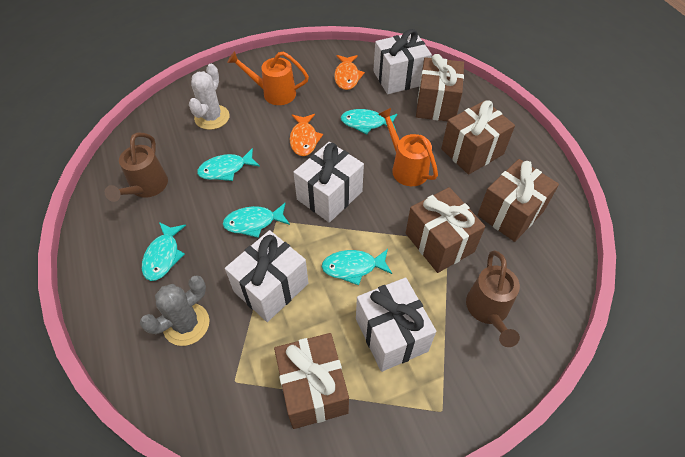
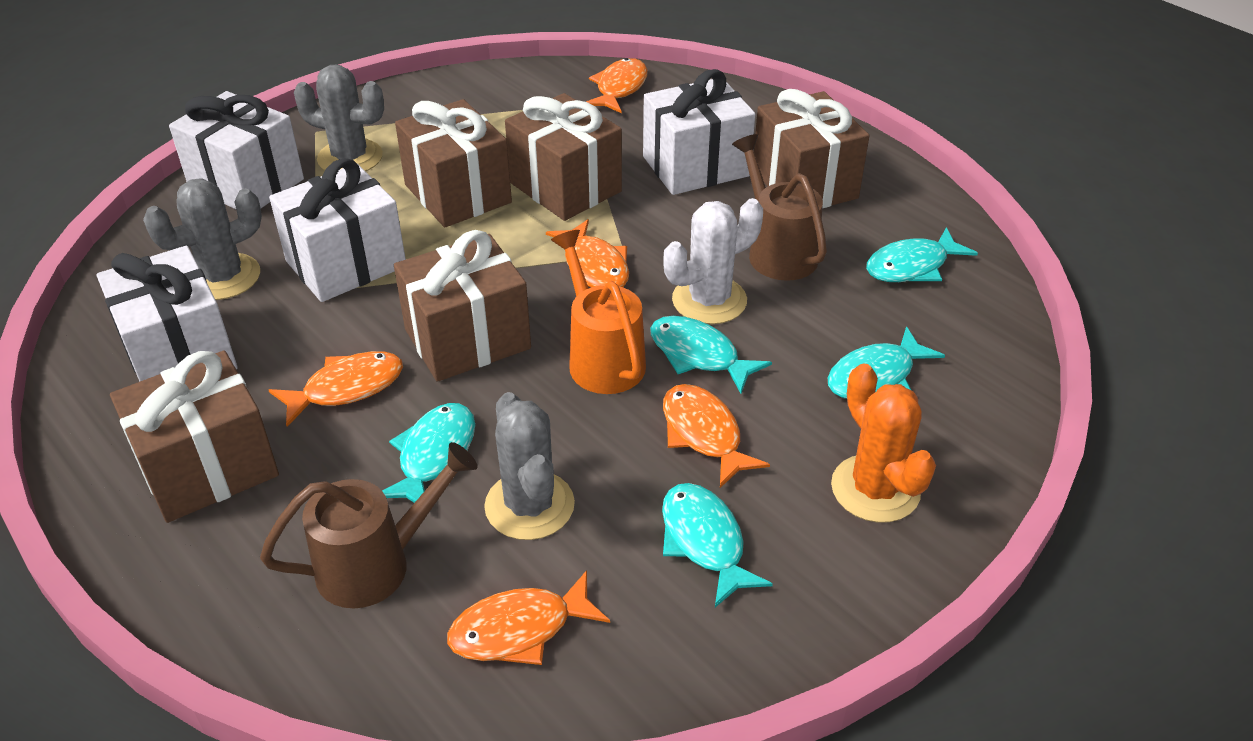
grey cactus: [140,275,209,346] = 1 -> [143,179,262,300] [294,65,384,171] [484,392,575,540] = 3
orange cactus: none = 0 -> [831,363,936,523] = 1
orange fish: [290,114,323,156] [334,55,365,90] = 2 -> [269,351,403,427] [447,570,610,665] [546,219,629,288] [586,58,648,114] [663,384,770,488] = 5
orange watering can: [227,51,309,105] [378,108,438,186] = 2 -> [551,230,646,394] = 1

